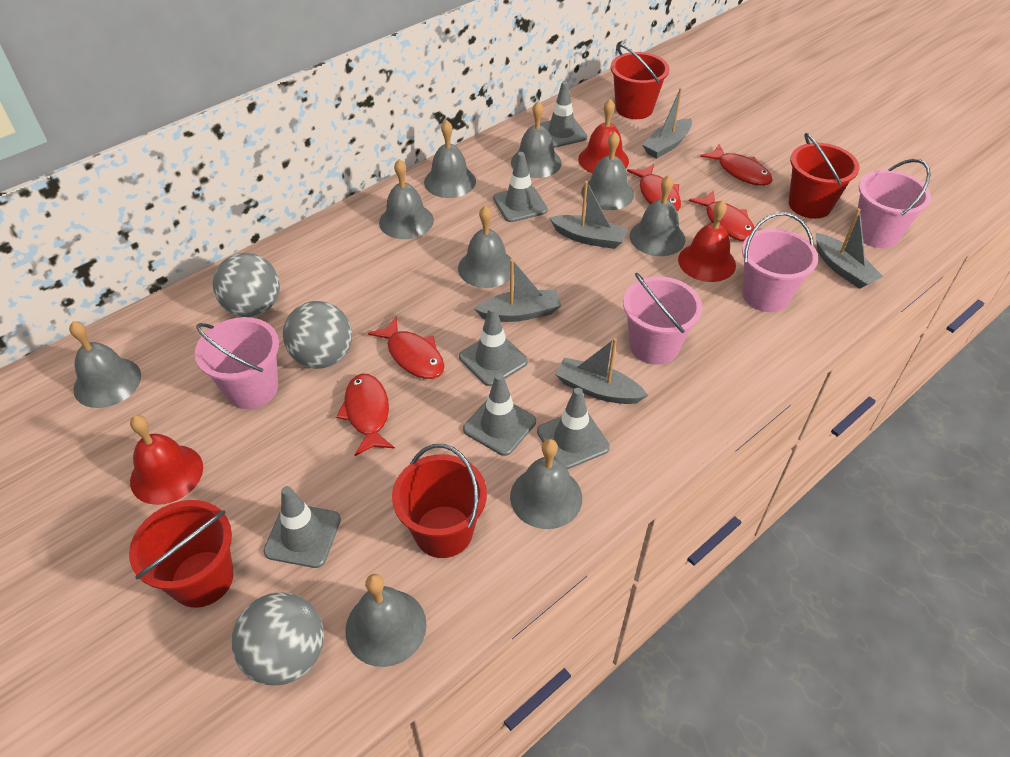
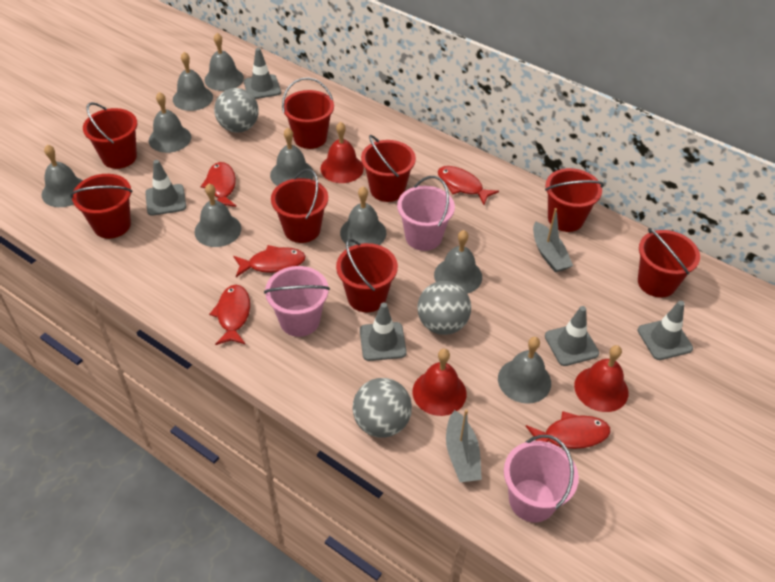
grey boat: [474,259,562,322] [550,181,628,249] [555,338,648,404] [642,88,692,158] [816,208,884,289] = 5 -> [446,409,482,482] [533,208,573,272] = 2
grey traffic cone: [263,486,341,568] [459,306,528,386] [463,373,536,456] [493,152,548,222] [537,388,610,469] [540,81,587,148] = 6 -> [145,160,186,216] [244,48,281,99] [360,303,407,361] [545,306,599,366] [638,301,693,360] = 5
pink bucket: [195,317,279,409] [623,273,703,365] [742,212,818,312] [855,159,931,248] = 4 -> [264,266,330,337] [397,176,455,251] [504,435,579,522] = 3
red bucket: [129,500,234,608] [392,444,487,558] [610,44,669,119] [789,133,859,219] = 4 -> [70,174,133,239] [83,102,137,169] [271,169,328,243] [282,77,334,149] [336,239,398,312] [361,135,416,202] [545,168,604,232] [638,228,700,298] = 8

